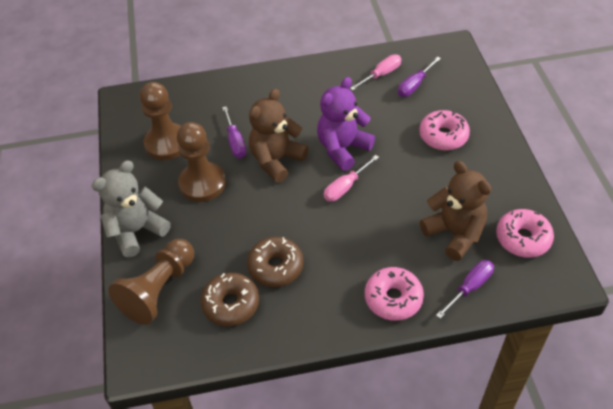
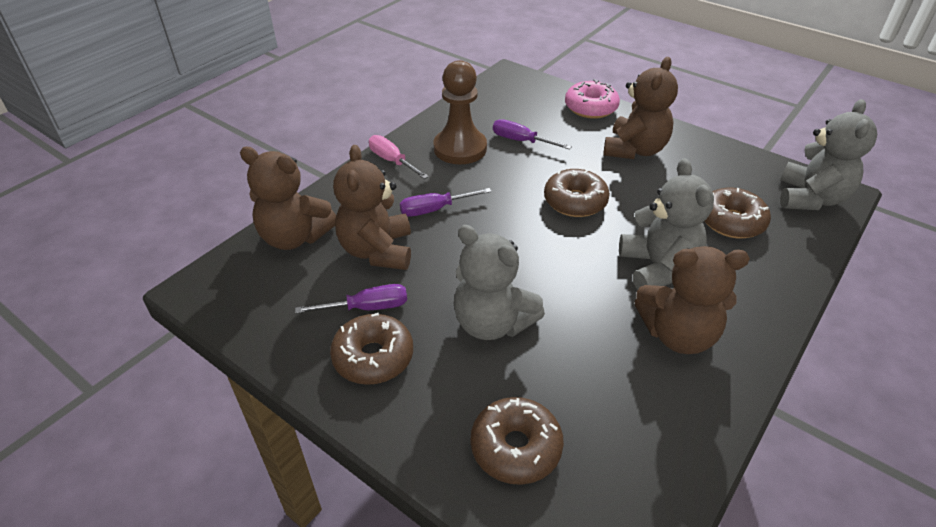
brown donut: [201,273,259,326] [247,237,304,287] = 2 -> [330,313,413,385] [471,397,564,485] [544,169,610,217] [705,188,771,238] = 4
brown pawn: [109,239,194,325] [140,82,181,160] [177,122,226,202] = 3 -> [433,60,487,164] = 1
brown teddy bear: [249,89,308,183] [420,161,491,261] = 2 -> [240,147,336,250] [333,145,411,270] [603,57,678,159] [634,246,750,354] = 4
grey teddy bear: [92,160,171,257] = 1 -> [453,225,545,340] [619,158,714,290] [780,99,877,210] = 3
pink donut: [365,267,424,321] [419,110,470,150] [496,209,554,258] = 3 -> [565,79,620,119] = 1
pink screwdriver: [324,155,379,202] [350,55,401,90] = 2 -> [369,135,429,179] = 1
purple teddy bear: [317,77,375,171] = 1 -> none = 0

